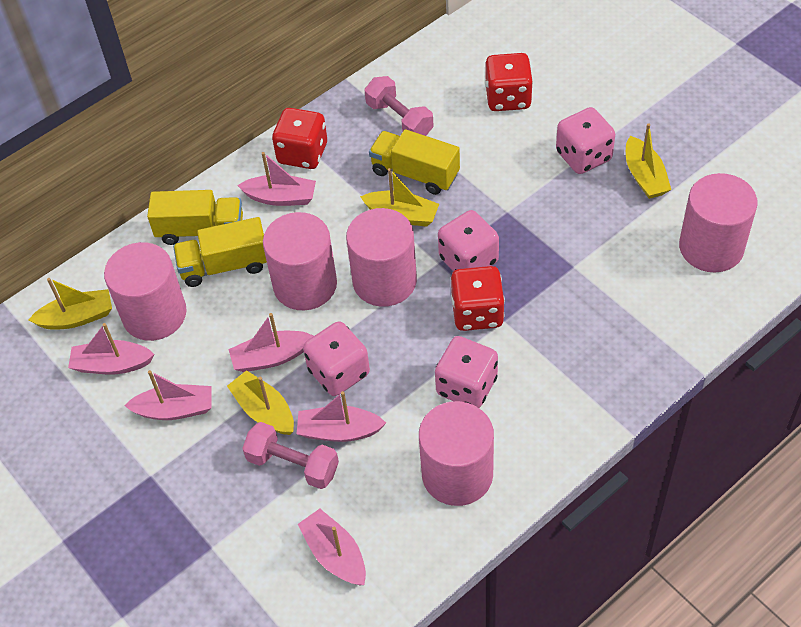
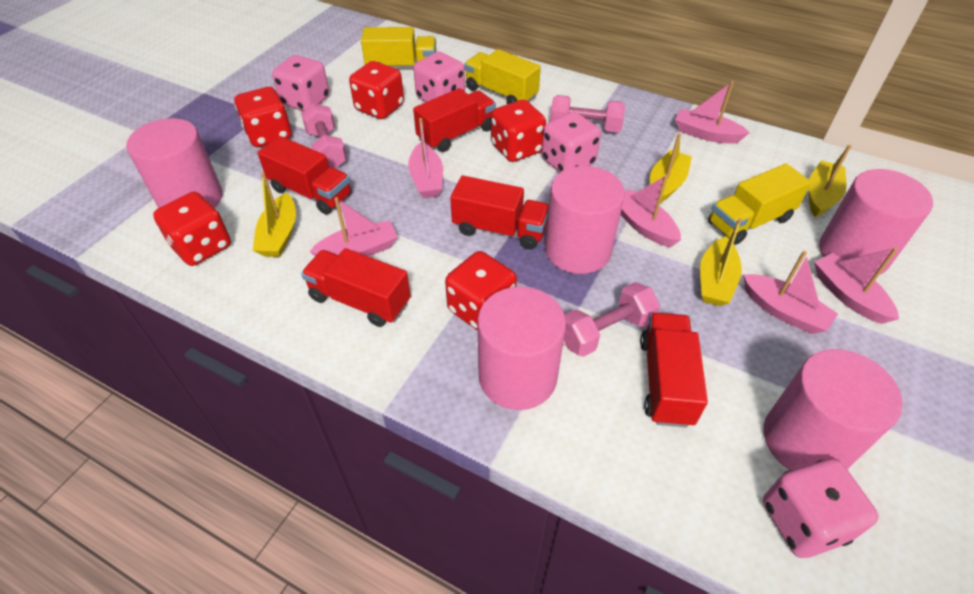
pink dumbbell: [242,422,339,489] [364,76,434,136] = 2 -> [301,103,347,168] [550,95,625,133] [564,282,660,357] = 3
red dice: [272,108,327,169] [451,266,505,331] [485,53,533,111] = 3 -> [153,192,231,266] [234,87,292,147] [349,61,404,119] [445,251,517,331] [491,100,546,162] = 5
red truck: none = 0 -> [257,136,352,215] [301,248,411,327] [413,88,496,152] [450,176,549,250] [640,313,708,427] = 5

